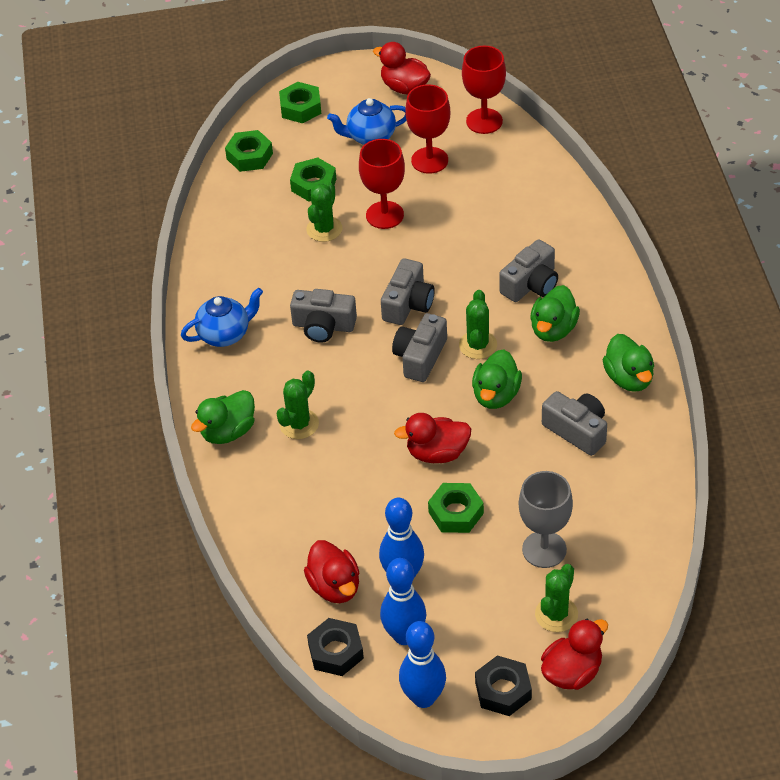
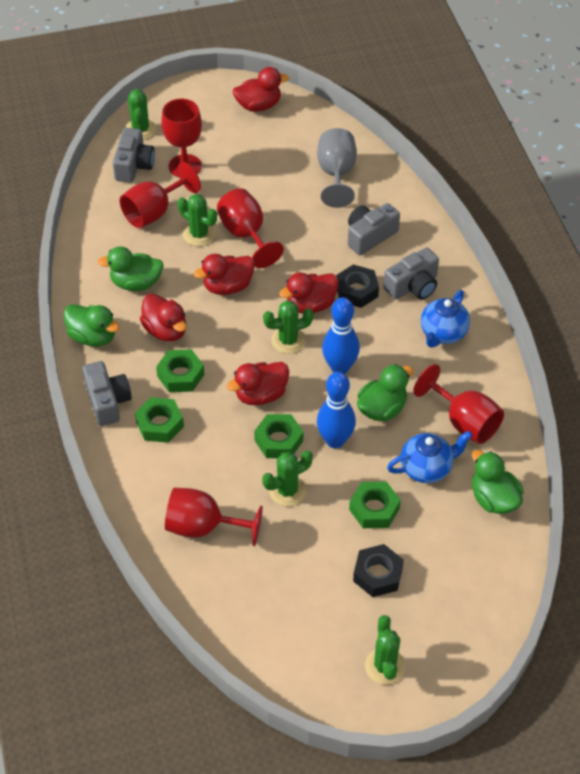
blue bowling pin: [379,498,424,578] [380,558,426,645] [399,621,446,708] = 3 -> [317,372,356,448] [322,297,360,374] = 2
green cactus: [276,371,319,439] [306,182,342,242] [459,290,497,359] [535,564,578,632] = 4 -> [126,88,156,140] [178,194,217,246] [262,450,313,506] [263,300,314,354] [365,615,406,685] = 5
grey camera: [290,289,357,343] [381,258,435,325] [392,313,447,382] [499,239,558,302] [542,391,607,456] = 5 -> [82,361,132,426] [113,128,155,183] [348,203,400,255] [383,248,439,300] = 4
red duck: [304,540,359,603] [373,42,431,94] [394,413,471,463] [541,619,608,690] = 4 -> [140,294,187,341] [194,254,255,295] [227,362,289,405] [233,67,289,112] [279,273,339,314] = 5
red goblet: [359,139,405,229] [405,84,450,174] [462,45,506,134] = 3 -> [120,162,201,228] [161,99,202,178] [165,488,263,546] [217,189,284,268] [413,364,504,444] = 5

